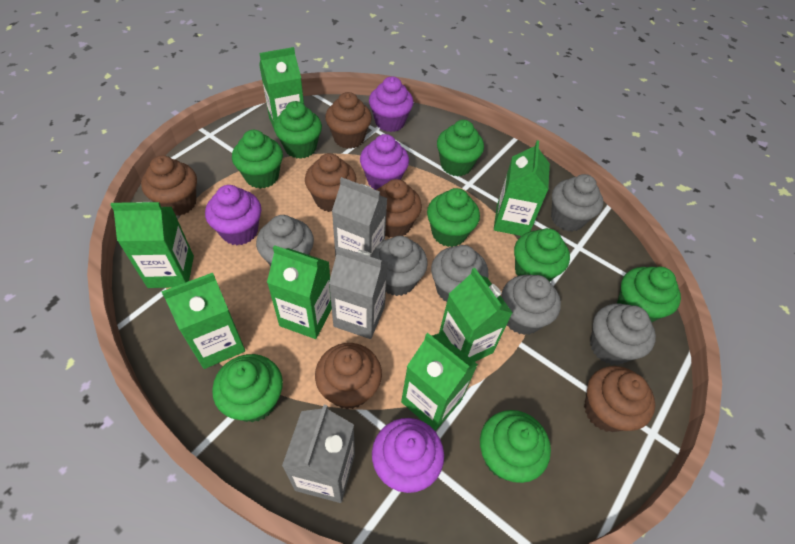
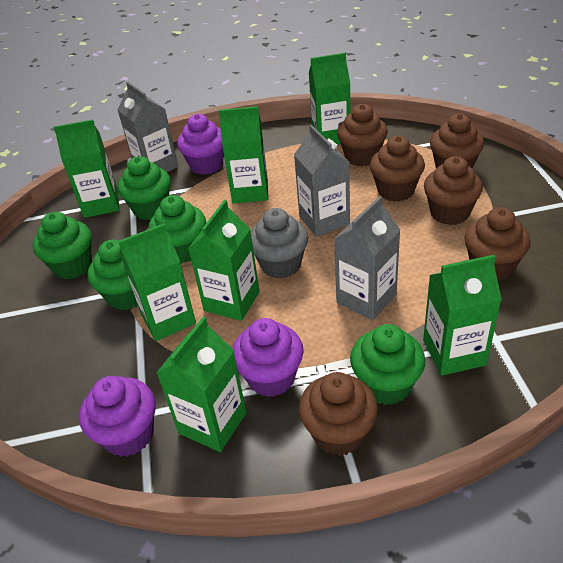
green cupcake: [212,354,283,423] [232,130,283,189] [274,101,322,159] [427,188,480,247] [437,120,484,176] [480,410,551,483] [514,228,570,282] [617,266,681,322] = 8 -> [33,212,92,279] [88,240,138,310] [118,156,171,220] [149,195,206,263] [350,324,425,405] = 5
grey cupcake: [256,215,314,266] [371,236,428,296] [431,245,489,302] [501,275,561,335] [551,174,603,232] [590,303,656,365] = 6 -> [250,208,308,279] = 1
purple cupcake: [205,185,261,245] [360,134,409,190] [369,76,413,132] [372,418,444,493] = 4 -> [79,376,156,457] [177,114,224,175] [232,318,304,397] = 3

